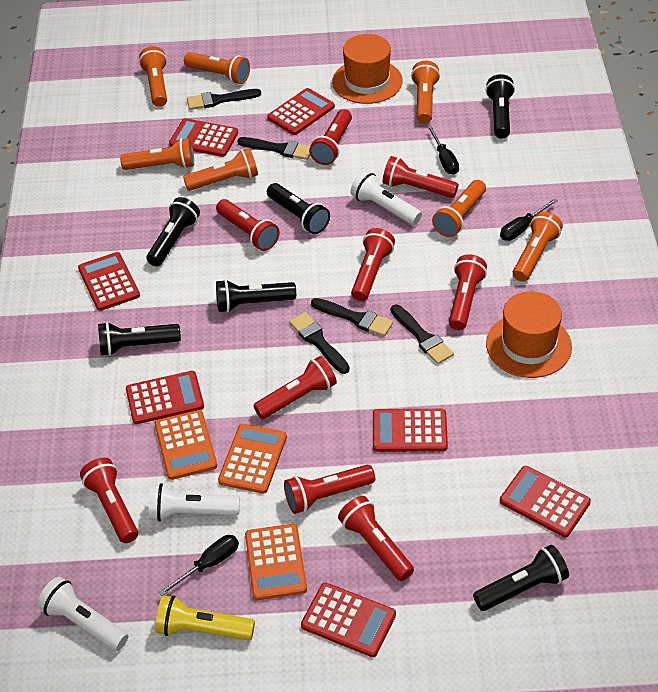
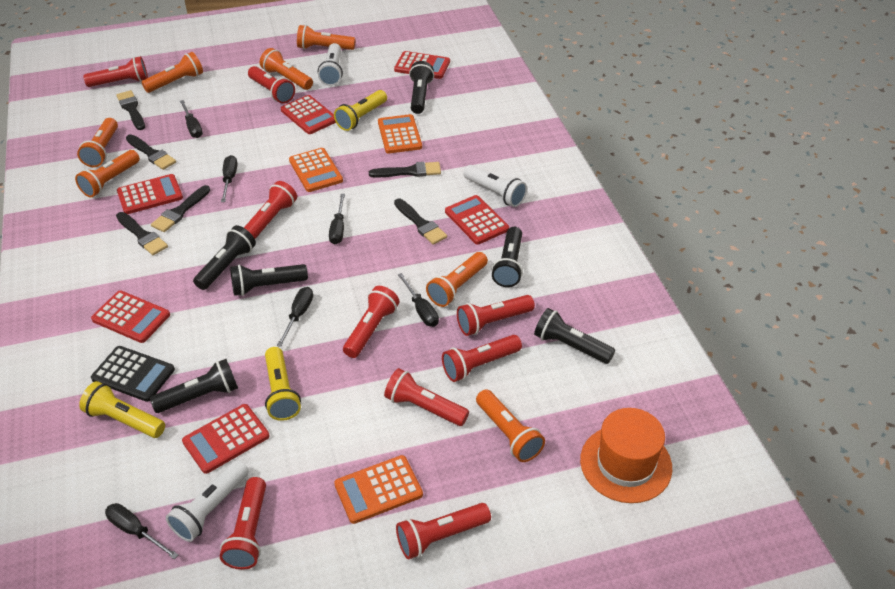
black brush: [187,89,261,110] [237,137,310,160] [289,312,350,374] [311,298,393,336] [391,305,454,364] = 5 -> [116,90,145,130] [116,212,168,255] [126,134,176,170] [151,185,210,232] [369,162,441,178] [394,198,447,245] = 6
black calculator: none = 0 -> [91,346,175,402] = 1
black screwdriver: [158,535,239,596] [427,125,459,175] [500,198,558,241] = 3 -> [105,503,178,559] [180,100,203,138] [221,155,238,202] [277,287,313,347] [329,194,345,244] [398,273,439,327] = 6
orange hat: [332,34,403,104] [486,291,572,378] = 2 -> [580,408,672,503] = 1
red calculator: [78,252,140,311] [126,371,204,424] [169,118,238,157] [267,88,335,135] [301,582,396,657] [373,409,448,452] [500,466,591,537] = 7 -> [91,291,170,343] [117,174,183,214] [182,404,270,474] [281,95,336,134] [394,51,450,79] [445,195,509,245] = 6
yellow flashlight: [155,595,255,641] = 1 -> [79,381,165,438] [265,347,301,421] [334,90,387,131] = 3

